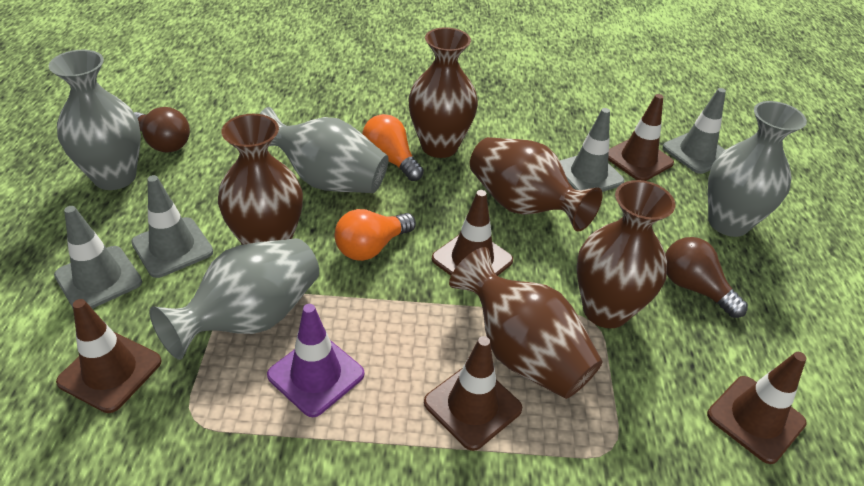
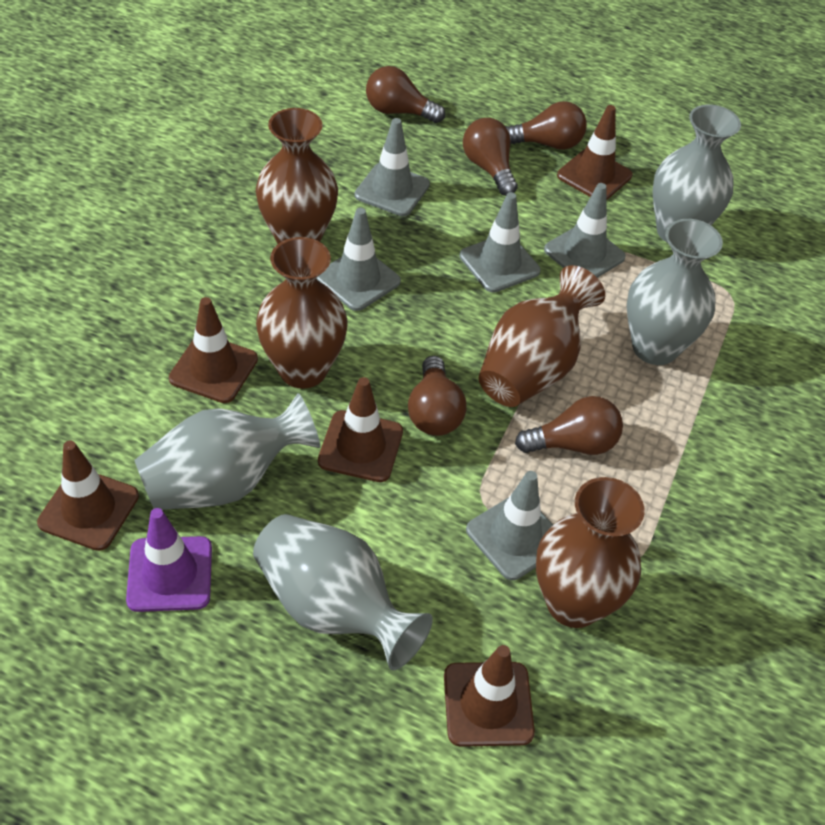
brown light bulb: [134,107,190,153] [666,237,748,318] = 2 -> [366,66,445,123] [408,356,466,436] [463,118,518,196] [506,101,587,150] [515,396,623,455] = 5
brown vase: [218,114,303,245] [408,27,478,158] [449,247,603,399] [470,137,603,232] [577,180,676,328] = 5 -> [256,108,338,244] [256,237,348,389] [479,265,605,407] [536,477,645,628] = 4
grey traffic cone: [54,206,142,309] [131,175,213,278] [560,108,625,192] [663,88,726,174] = 4 -> [316,208,401,311] [355,118,430,216] [459,192,540,293] [466,471,553,580] [544,183,626,278] = 5
orange light bulb: [335,209,416,261] [362,114,424,181] = 2 -> none = 0

